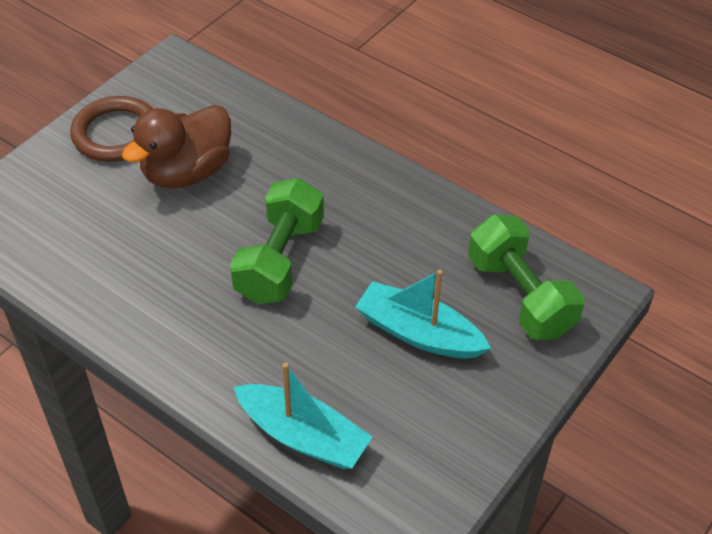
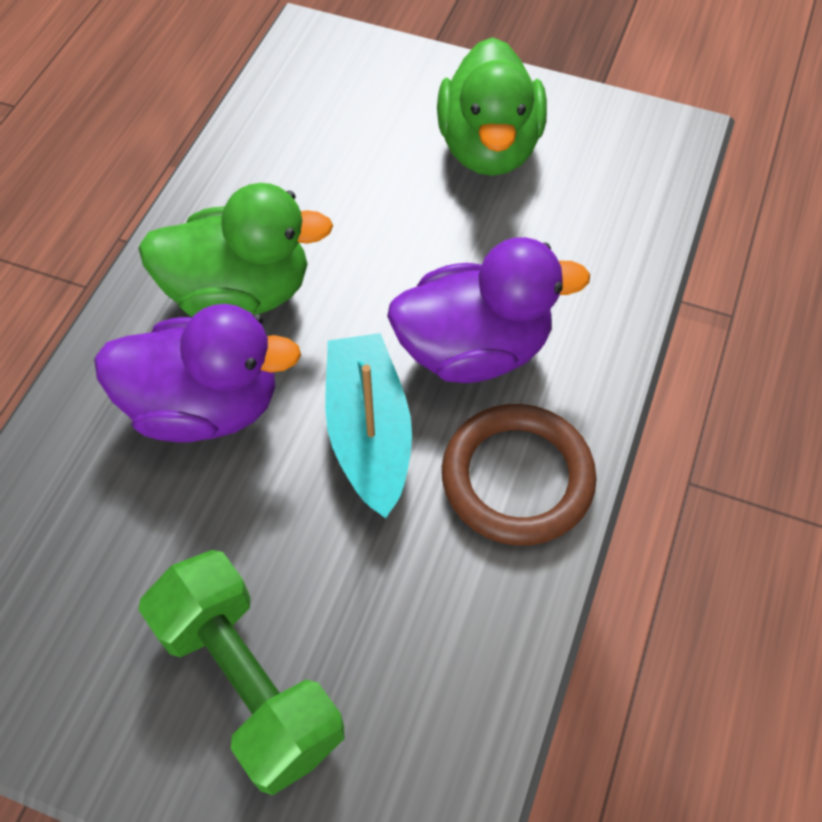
brown duck: [122,105,231,189] = 1 -> none = 0
green duck: none = 0 -> [138,183,333,317] [437,37,547,176] = 2
green dumbbell: [230,178,324,304] [468,215,584,340] = 2 -> [138,550,344,795] = 1
purple duck: none = 0 -> [94,304,301,442] [387,237,590,383] = 2
turquoise boat: [234,363,372,469] [355,270,491,358] = 2 -> [325,333,412,518] = 1

